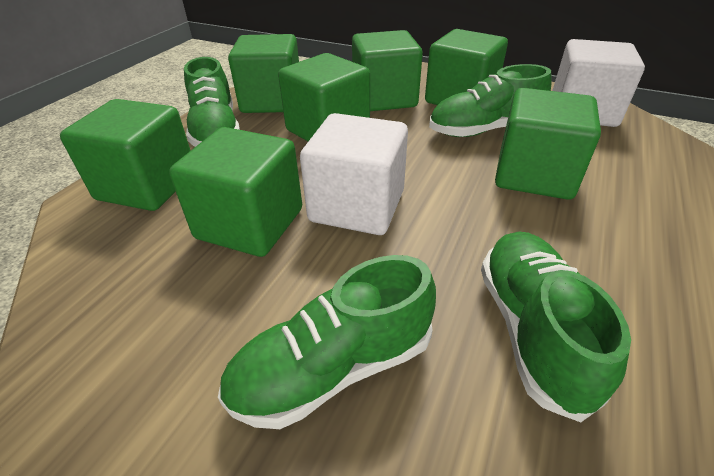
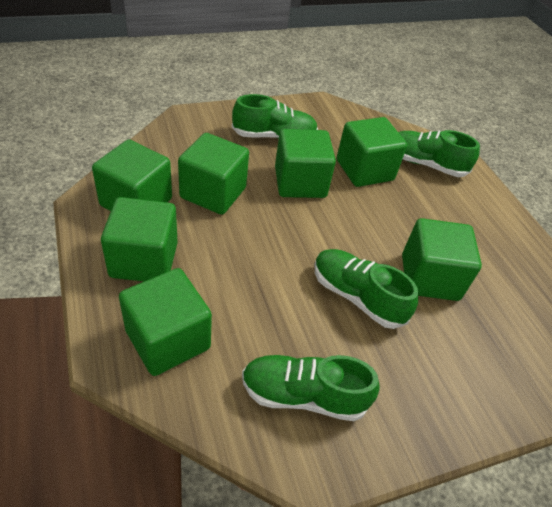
white cube: [300,113,408,235] [552,39,645,127] = 2 -> none = 0

